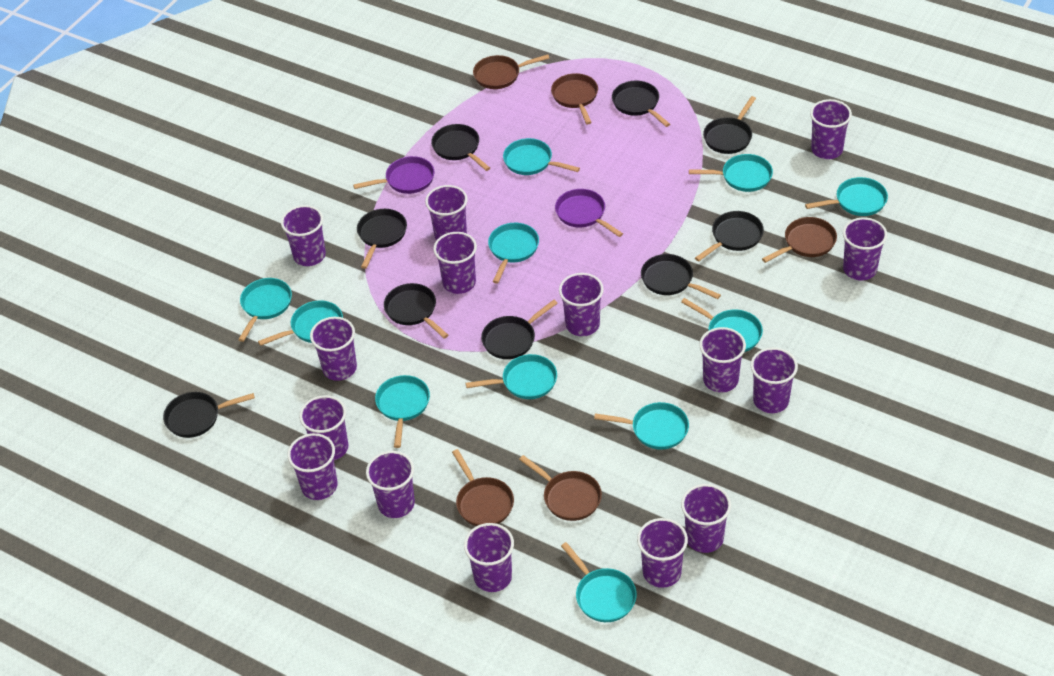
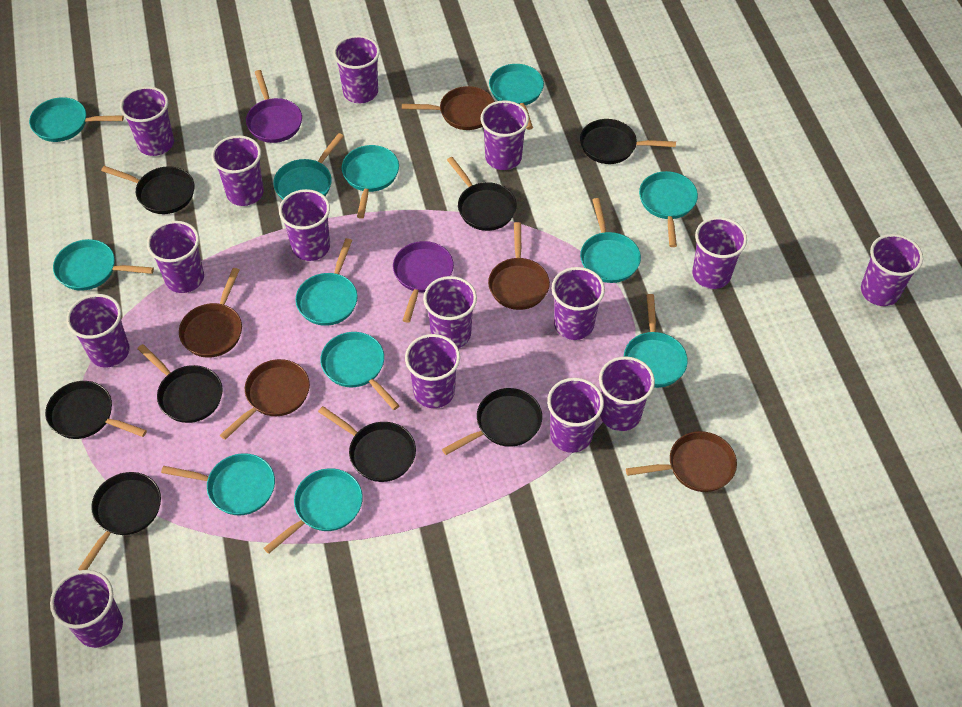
black pan: [163,392,255,438] [357,209,407,269] [384,283,448,339] [431,124,490,171] [481,300,558,359] [612,81,670,127] [641,254,721,299] [695,211,764,261] [703,96,756,154] = 9 -> [45,381,147,439] [78,472,161,571] [101,166,195,214] [137,344,223,423] [318,406,416,482] [442,388,542,455] [447,157,517,231] [580,119,676,164] = 8
turquoise pan: [238,278,292,342] [258,300,343,346] [375,375,430,448] [466,354,557,399] [488,223,539,284] [503,138,580,175] [561,542,637,622] [594,402,689,450] [681,298,763,352] [689,154,773,192] [805,177,888,216] = 11 -> [29,97,124,142] [53,239,154,291] [161,453,275,516] [264,468,363,554] [273,133,344,200] [295,238,358,326] [320,332,400,410] [341,145,399,219] [489,64,544,130] [580,198,641,283] [624,294,688,388] [639,171,698,247] = 12

